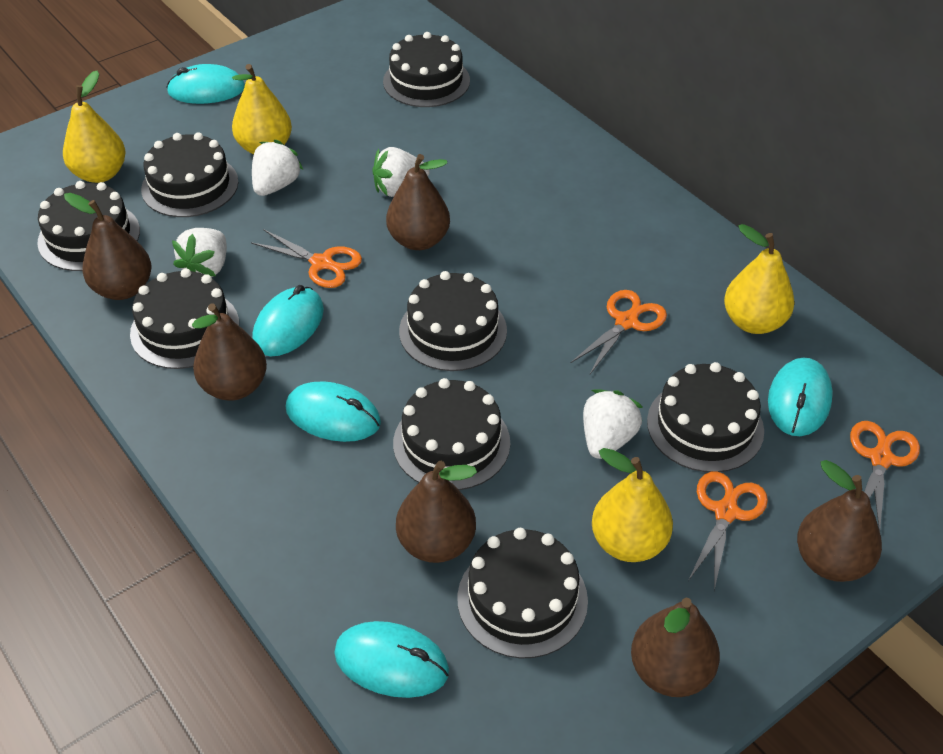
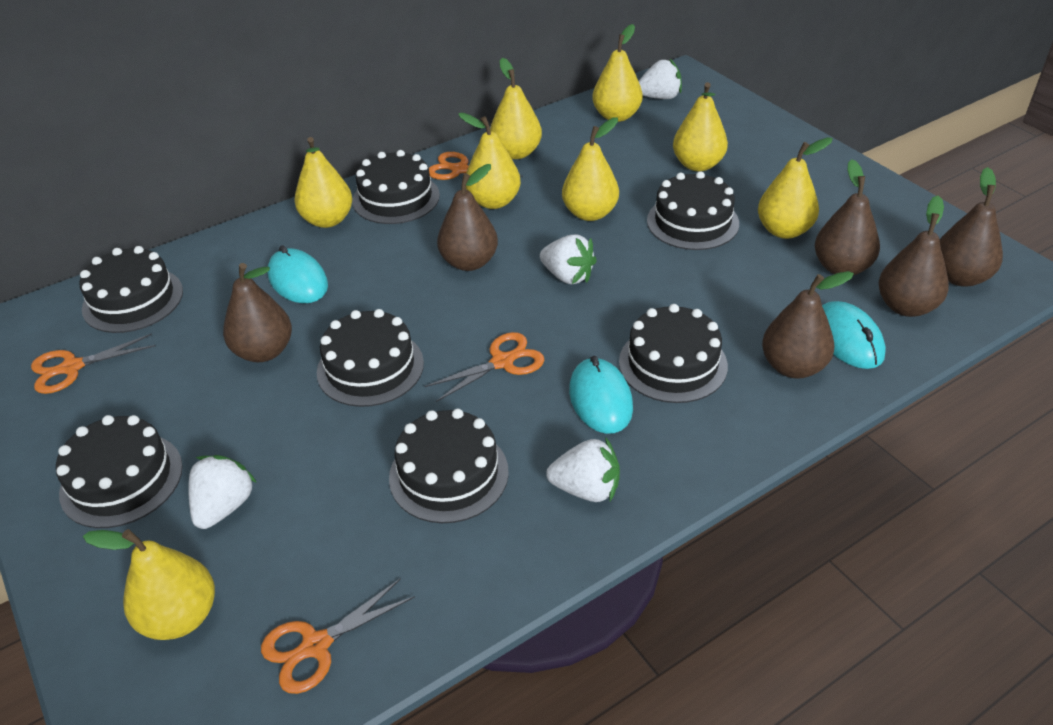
black cake: [37,181,140,271] [130,269,239,369] [141,132,238,217] [383,32,470,107] [393,378,510,490] [399,271,507,371] [457,528,588,659] [647,362,764,472] = 8 -> [56,415,183,528] [79,246,183,333] [317,309,424,407] [352,150,440,224] [389,409,509,523] [619,304,728,403] [647,171,739,250] = 7
turquoise mouse: [166,64,245,104] [252,285,324,356] [286,381,381,442] [334,621,449,698] [768,358,833,436] = 5 -> [267,245,328,303] [569,356,633,434] [822,301,886,369] = 3
yellow pear: [63,71,126,183] [232,64,292,154] [592,448,673,562] [724,224,795,334] = 4 -> [83,529,215,640] [294,137,353,228] [458,113,521,209] [490,58,542,159] [562,117,619,221] [592,24,643,122] [673,82,728,171] [758,137,833,239] = 8

